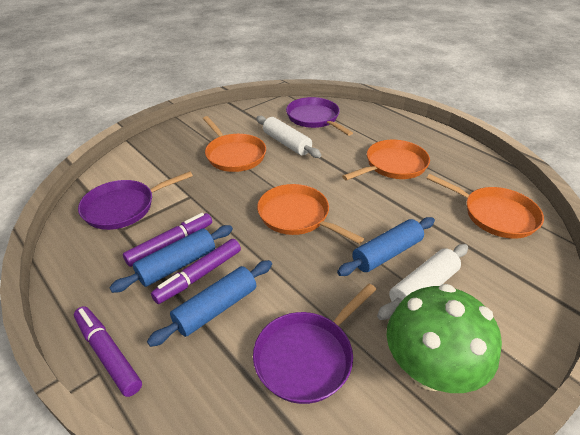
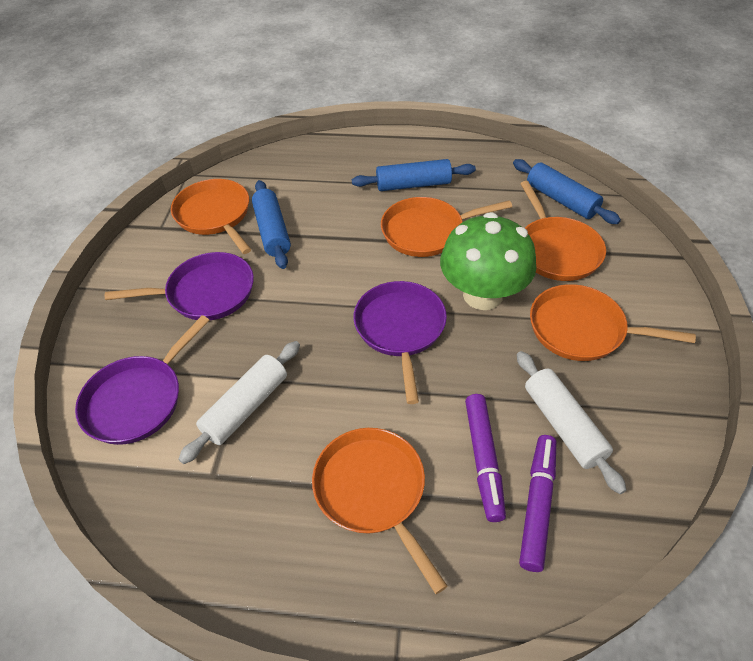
orange pan: [203,116,266,172] [257,184,364,244] [342,140,430,181] [426,174,544,239] = 4 -> [171,179,251,254] [312,428,448,594] [381,197,512,257] [520,181,606,281] [530,284,696,361] = 5
purple marker: [74,306,142,397] [123,213,212,267] [151,239,241,304] = 3 -> [465,394,506,522] [519,435,556,572] = 2

